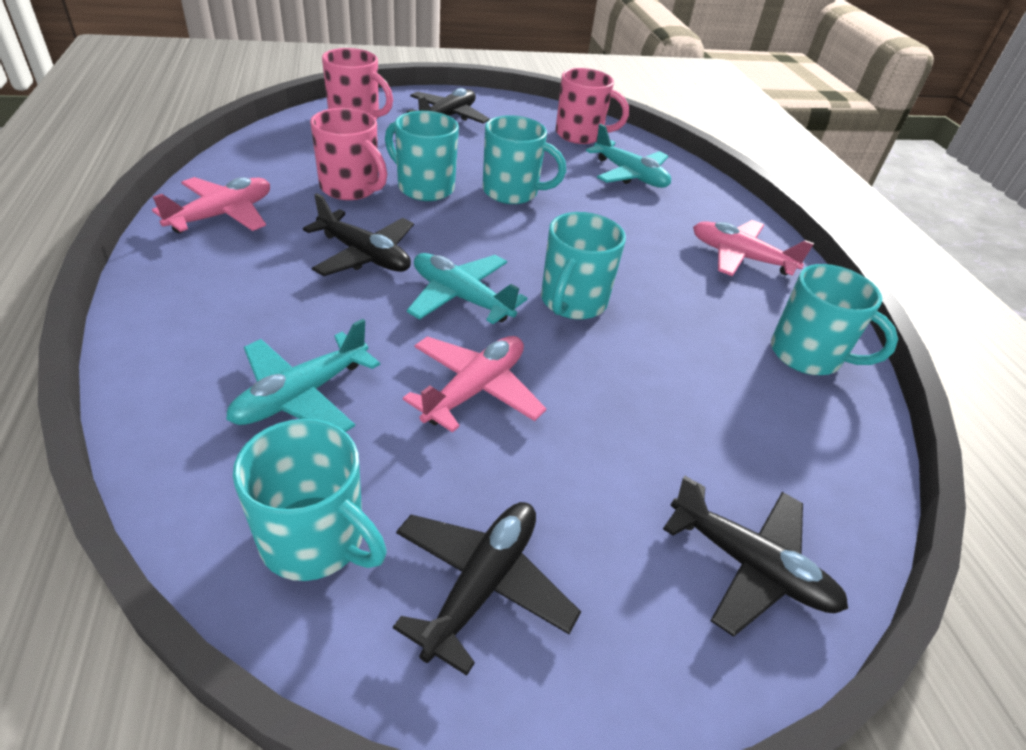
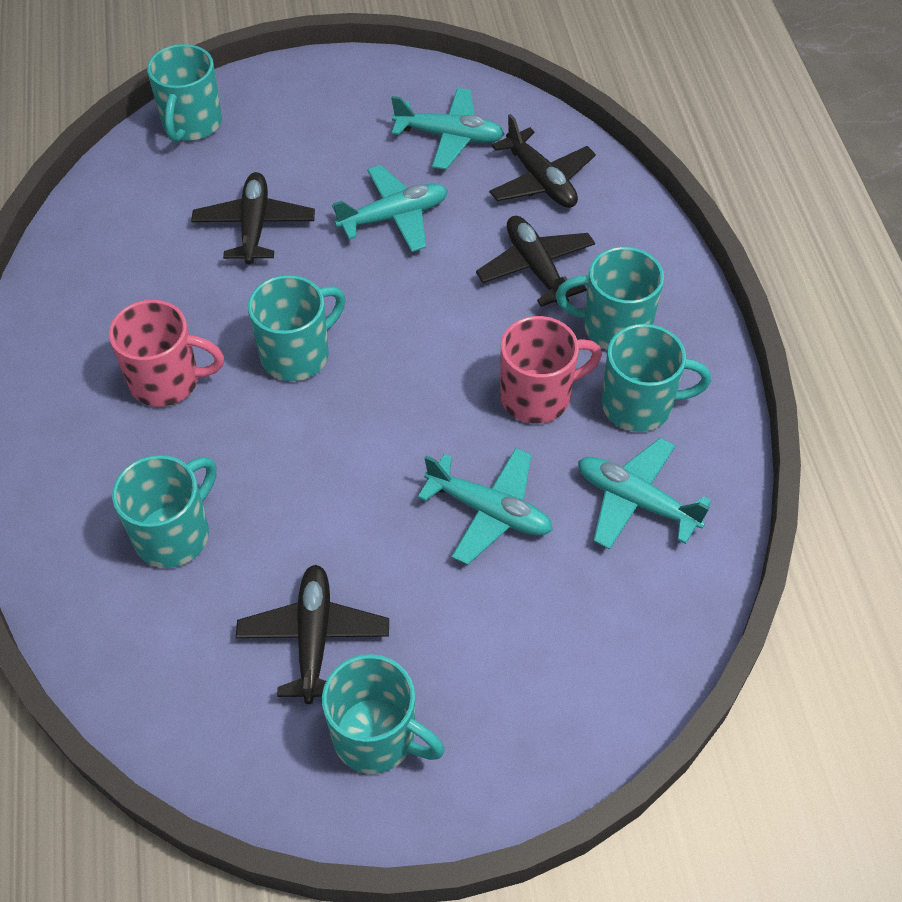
pink mug: [310,108,387,200] [322,48,393,120] [556,68,629,144] = 3 -> [109,300,224,407] [500,316,602,424] = 2
pink plane: [152,177,270,233] [403,336,547,433] [693,220,814,276] = 3 -> none = 0
turquoise mug: [233,419,387,581] [385,111,459,201] [483,115,566,204] [541,212,626,319] [771,264,898,375] = 5 -> [112,455,217,568] [147,44,222,143] [248,275,345,381] [322,654,445,774] [556,247,664,350] [601,324,711,432] = 6
turquoise plane: [226,319,380,432] [407,253,527,324] [586,124,671,188] = 3 -> [332,165,448,252] [391,88,504,170] [417,448,553,565] [578,438,711,550] = 4

